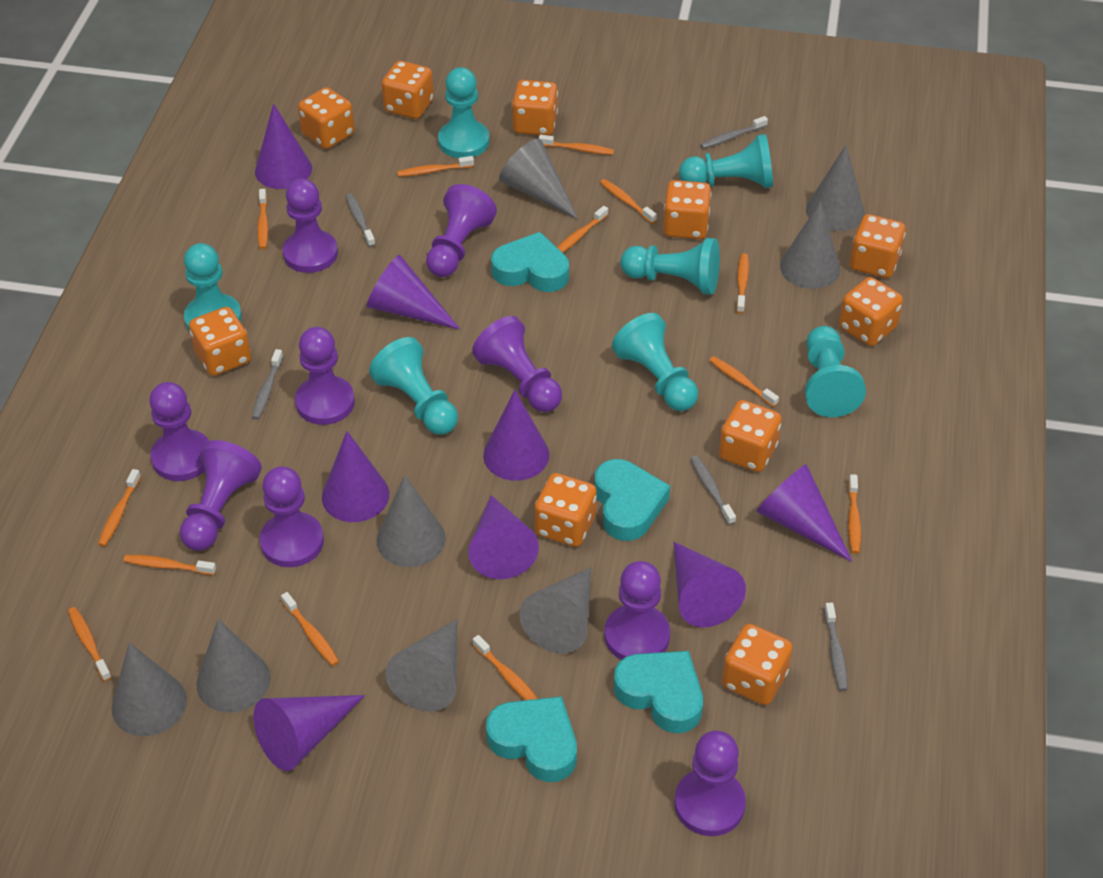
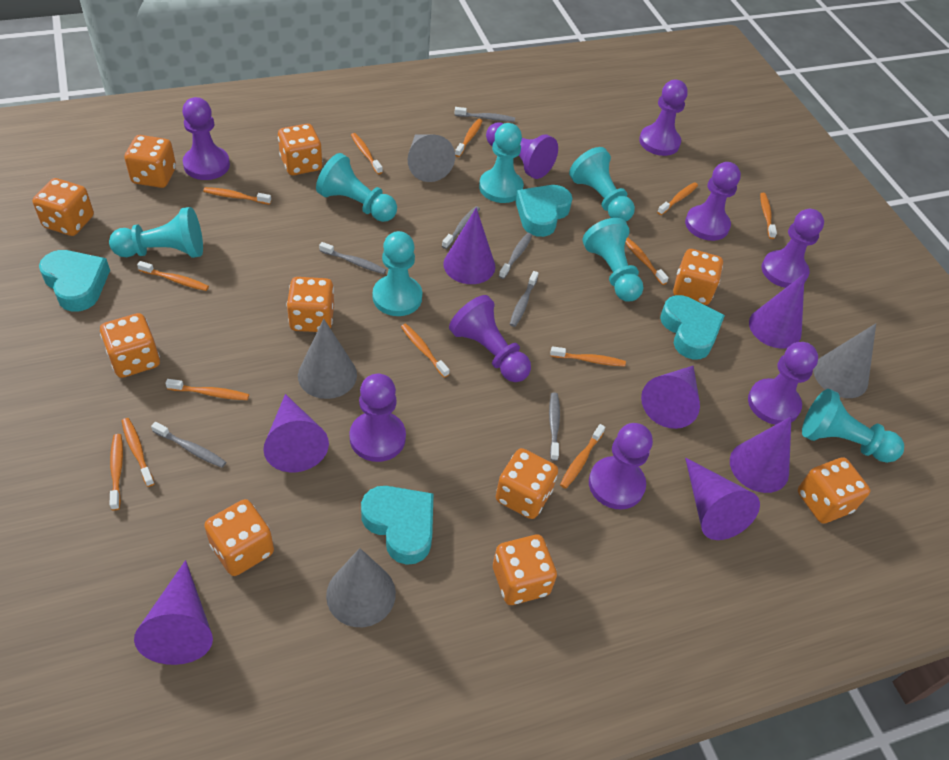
grey cone: [112,642,187,736] [197,619,271,713] [377,475,446,567] [386,619,457,712] [499,139,578,219] [519,567,591,653] [780,201,840,289] [806,145,865,231] = 8 -> [298,319,357,399] [326,548,396,627] [408,134,455,182] [813,324,876,398] = 4
grey toothbrush: [252,349,283,419] [346,194,375,247] [690,456,736,525] [700,116,768,149] [824,603,848,691] = 5 -> [151,422,226,468] [319,242,386,274] [442,206,480,249] [454,107,515,122] [499,233,532,279] [510,271,539,327] [549,392,560,461] = 7
purple cone: [254,695,365,771] [255,104,312,189] [322,431,389,522] [367,255,460,330] [468,495,539,579] [483,390,549,481] [674,542,746,627] [756,464,852,562] = 8 -> [134,560,213,665] [263,394,329,472] [443,208,495,284] [641,366,700,429] [685,457,760,540] [730,416,792,493] [749,274,805,349] = 7

